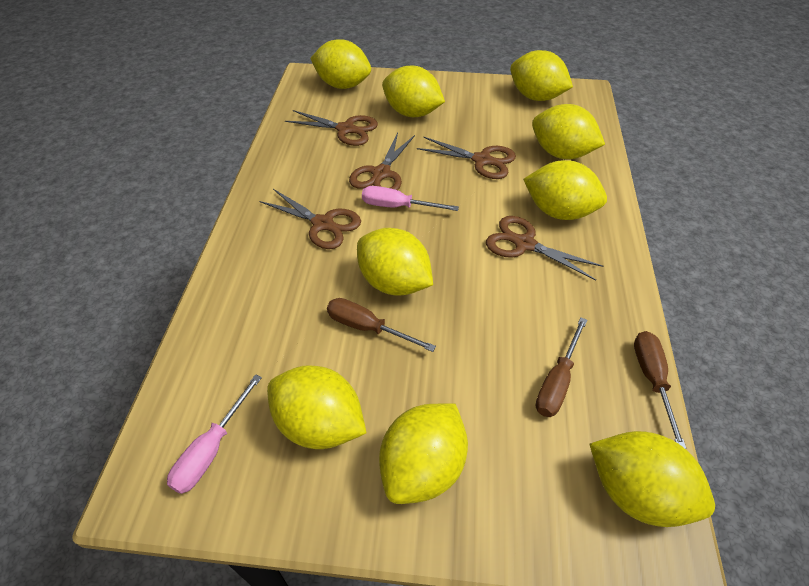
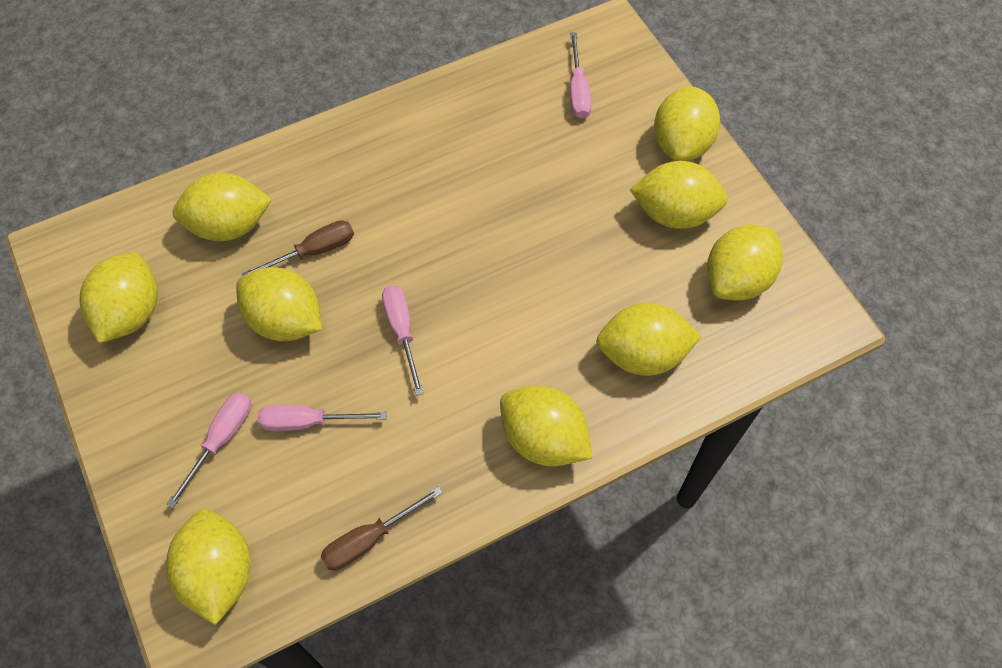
brown scissors: [260,189,361,249] [285,110,378,146] [349,133,415,190] [417,137,516,179] [486,216,603,281] = 5 -> none = 0
brown screwdriver: [327,298,436,352] [536,317,587,417] [634,331,686,449] = 3 -> [242,220,354,276] [321,487,443,570] = 2
pink screwdriver: [167,374,262,494] [362,186,459,211] = 2 -> [167,392,251,508] [257,405,387,431] [382,285,424,396] [570,32,592,119] = 4

